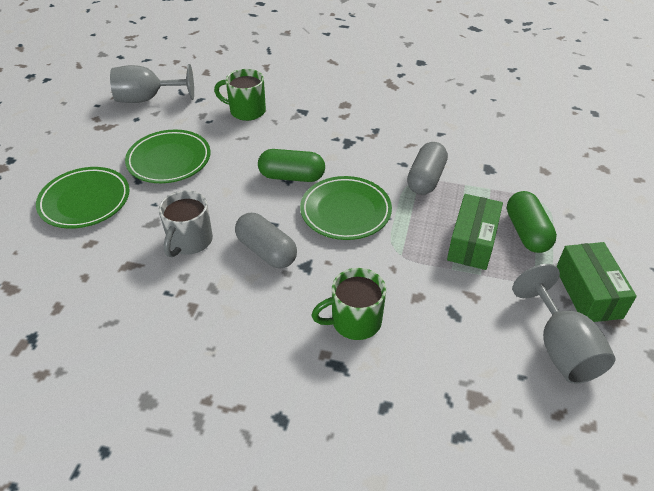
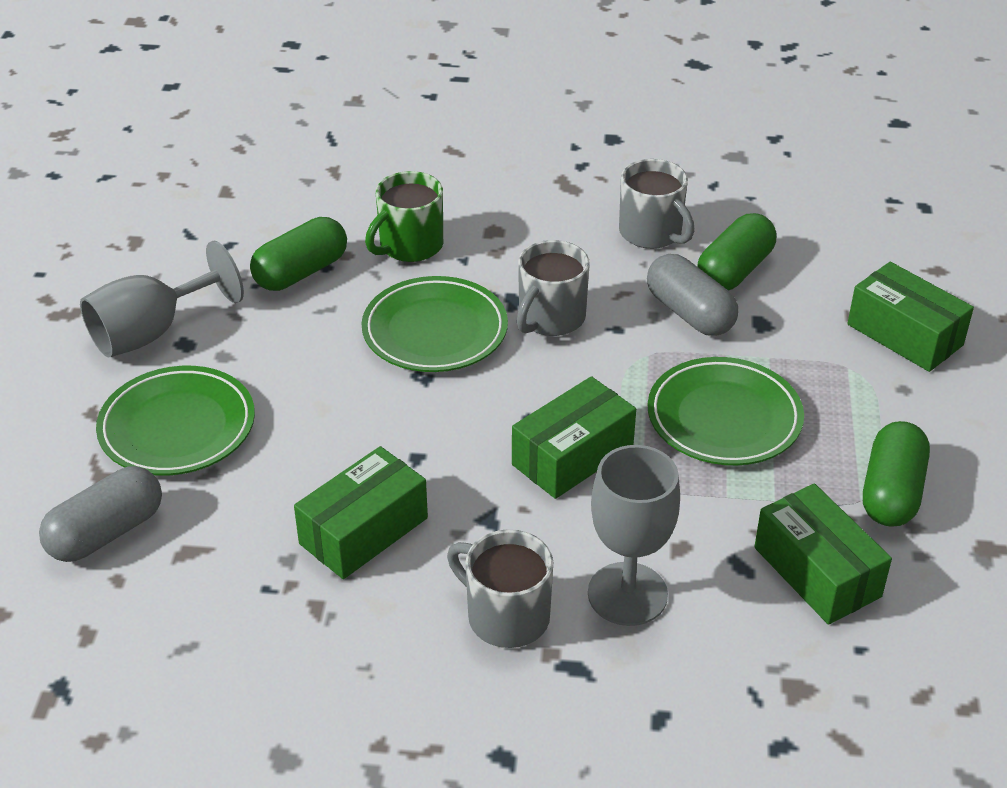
green box: [447,194,503,270] [556,242,637,322] = 2 -> [294,446,428,579] [512,376,636,499] [754,483,892,625] [847,262,974,372] = 4
green capsule: [258,149,325,182] [507,191,557,253] = 2 -> [250,217,347,291] [697,213,776,291] [863,421,930,527] = 3
green mug: [214,69,266,121] [311,268,386,340] = 2 -> [365,171,443,262] = 1
grey mug: [159,190,213,257] = 1 -> [447,529,553,648] [517,240,590,336] [619,159,695,249] = 3

